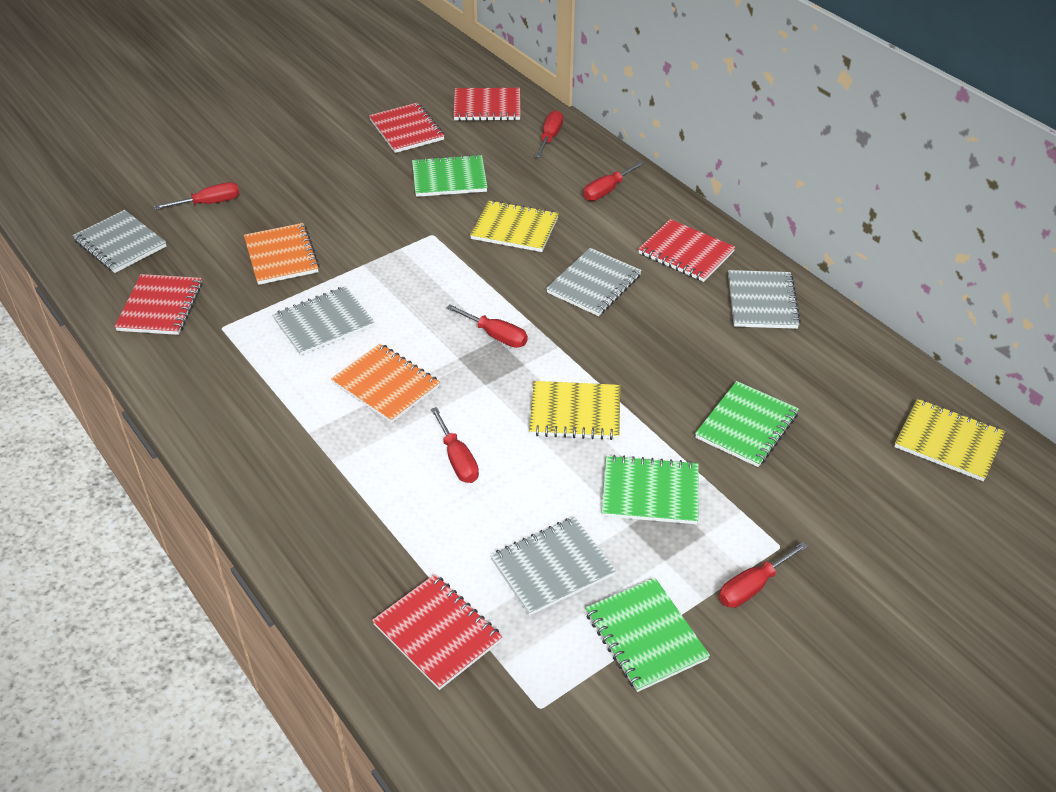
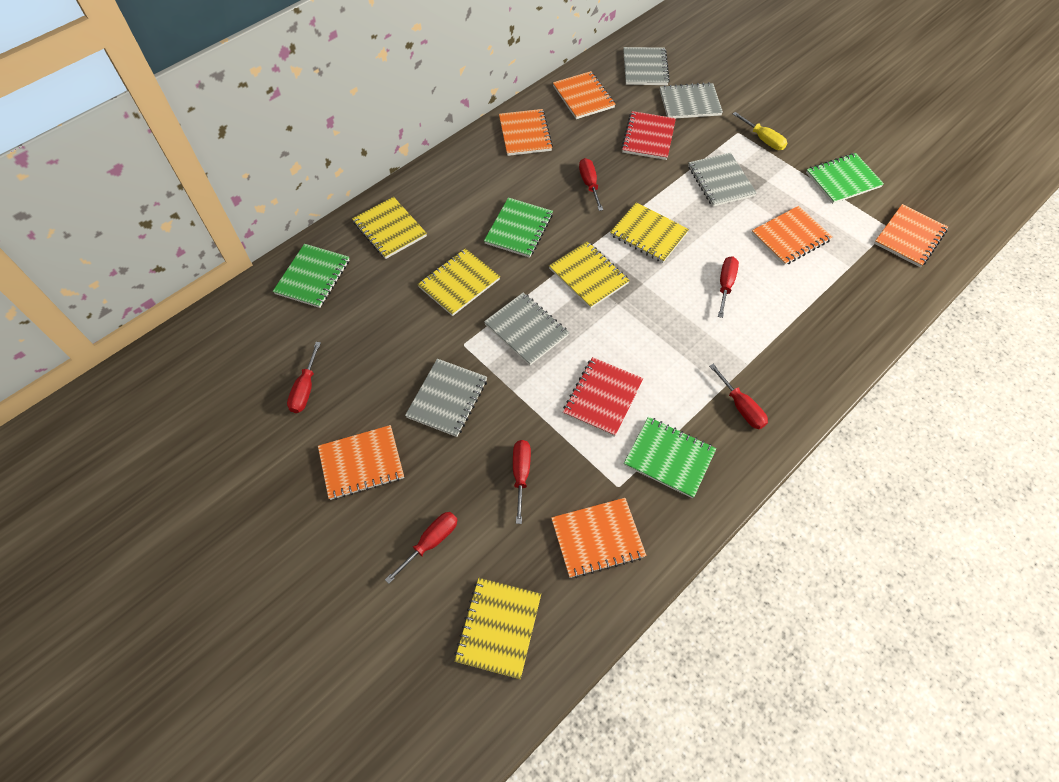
orange notebook: [244,223,320,285] [331,344,440,423] = 2 -> [318,425,404,500] [499,109,553,156] [551,498,646,578] [553,71,616,119] [751,206,832,265] [874,204,948,267] = 6
red notebook: [114,274,202,335] [369,103,445,153] [372,574,502,690] [453,88,521,121] [638,219,735,282] = 5 -> [563,357,643,437] [621,111,676,160] = 2
yellow notebook: [470,200,559,252] [529,381,620,440] [894,399,1005,481] = 3 -> [352,197,427,259] [418,248,500,316] [454,578,541,679] [549,241,630,309] [610,202,689,263] = 5
yellow screwdriver: none = 0 -> [733,112,787,150] = 1

